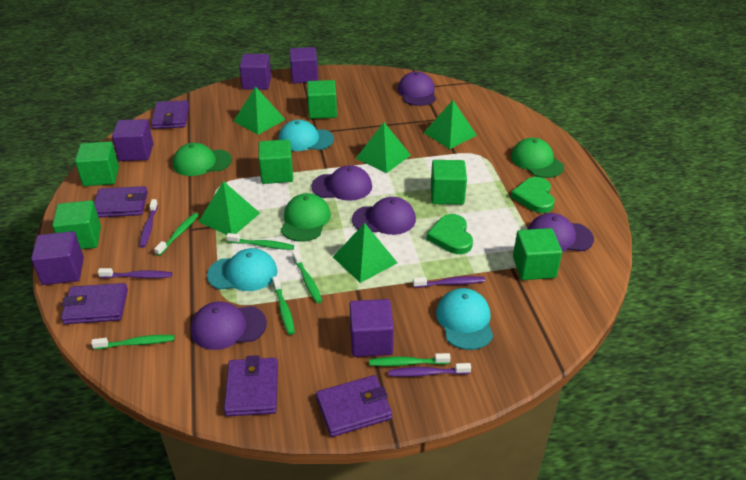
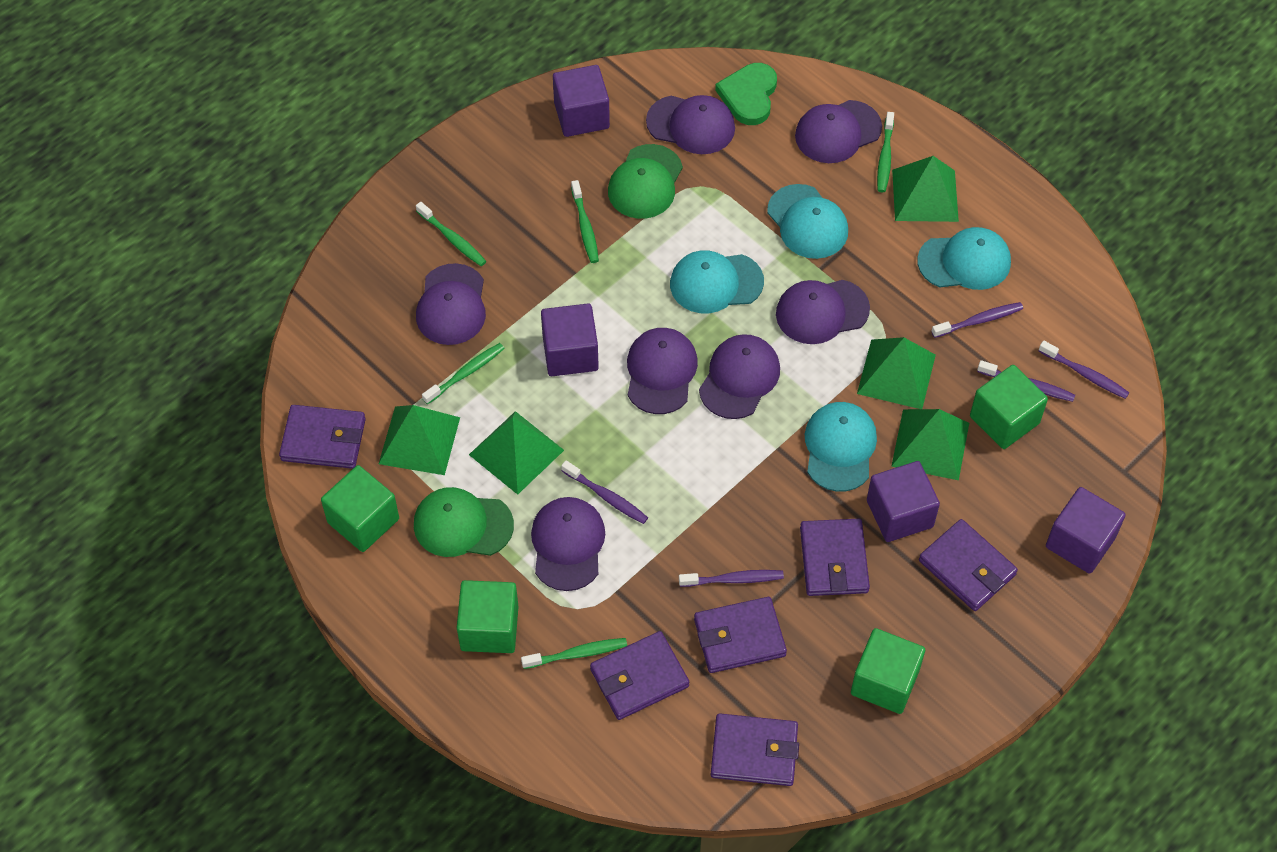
green cap: [173,143,232,176] [281,193,331,242] [511,138,564,178] = 3 -> [414,487,514,557] [608,144,683,219] = 2
green cube: [52,200,101,249] [75,142,119,186] [258,139,293,184] [307,80,337,119] [431,160,467,205] [513,228,562,280] = 6 -> [321,465,399,552] [457,580,519,653] [851,628,925,714] [970,365,1048,449] = 4
green heart: [426,214,473,254] [511,177,555,213] = 2 -> [715,63,777,125] = 1
green toothbrush: [91,335,174,350] [154,213,199,256] [226,233,294,250] [272,276,295,335] [292,250,322,303] [369,353,451,366] = 6 -> [416,202,486,266] [422,343,505,405] [521,638,627,669] [571,180,599,263] [877,112,894,193] = 5
purple cap: [191,302,267,350] [311,165,372,201] [352,197,416,235] [398,71,436,106] [528,213,594,252] = 5 -> [416,263,486,345] [531,497,605,591] [627,328,698,414] [646,95,735,154] [699,334,780,419] [776,280,870,344] [795,100,882,163] = 7
purple cube: [31,231,84,285] [112,119,153,161] [239,54,271,90] [290,47,318,83] [350,299,394,357] = 5 -> [541,304,599,376] [553,65,610,137] [867,461,940,542] [1046,487,1126,574] = 4
purple toothbrush: [98,268,172,278] [139,199,158,248] [388,363,471,377] [413,276,485,288] = 4 -> [561,461,648,524] [679,570,784,587] [931,302,1023,338] [977,360,1075,402] [1039,340,1129,399] = 5
purple wallet: [61,283,128,324] [94,186,148,218] [151,100,189,129] [224,355,278,416] [316,375,392,437] = 5 -> [279,405,366,469] [590,631,689,720] [694,597,787,673] [711,713,799,786] [800,519,870,596] [919,519,1018,611] = 6
turquoise cap: [207,248,277,291] [278,120,334,151] [436,288,493,350] = 3 -> [670,250,764,313] [767,184,848,259] [805,402,877,492] [917,227,1011,290] = 4

